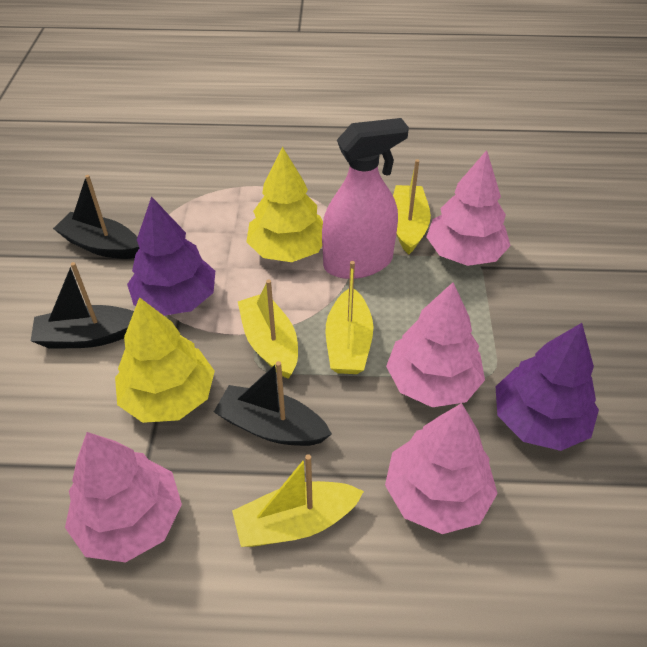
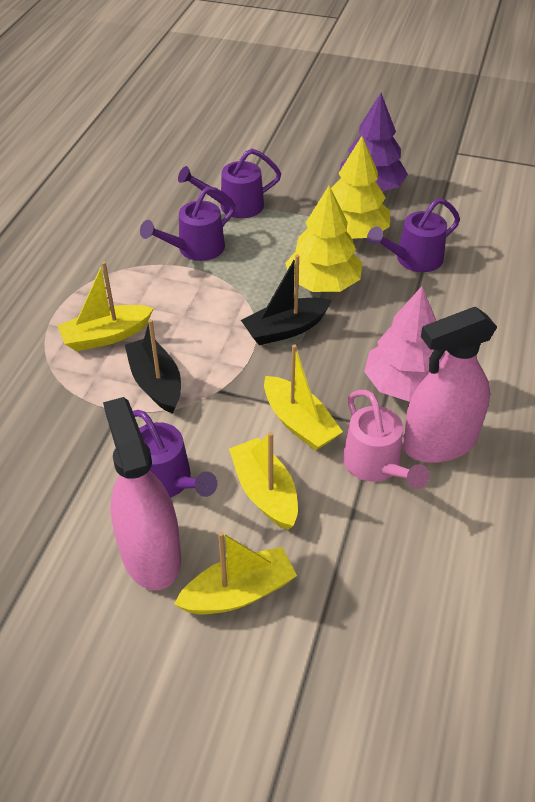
black boat: [31,262,134,349] [53,175,139,259] [214,361,332,446] = 3 -> [125,319,181,414] [241,254,332,345] = 2
pink spray bottle: [322,118,409,279] = 1 -> [103,397,181,590] [403,307,497,463] = 2
pink tree: [65,432,182,563] [385,403,498,534] [386,282,485,407] [426,150,511,266] = 4 -> [364,286,445,402] = 1
pink watering can: none = 0 -> [343,390,430,489] = 1
purple tree: [127,196,215,316] [495,323,599,451] = 2 -> [339,93,408,191] = 1
purple watering can: none = 0 -> [133,410,217,497] [140,186,236,261] [178,149,281,218] [367,198,460,272] = 4

